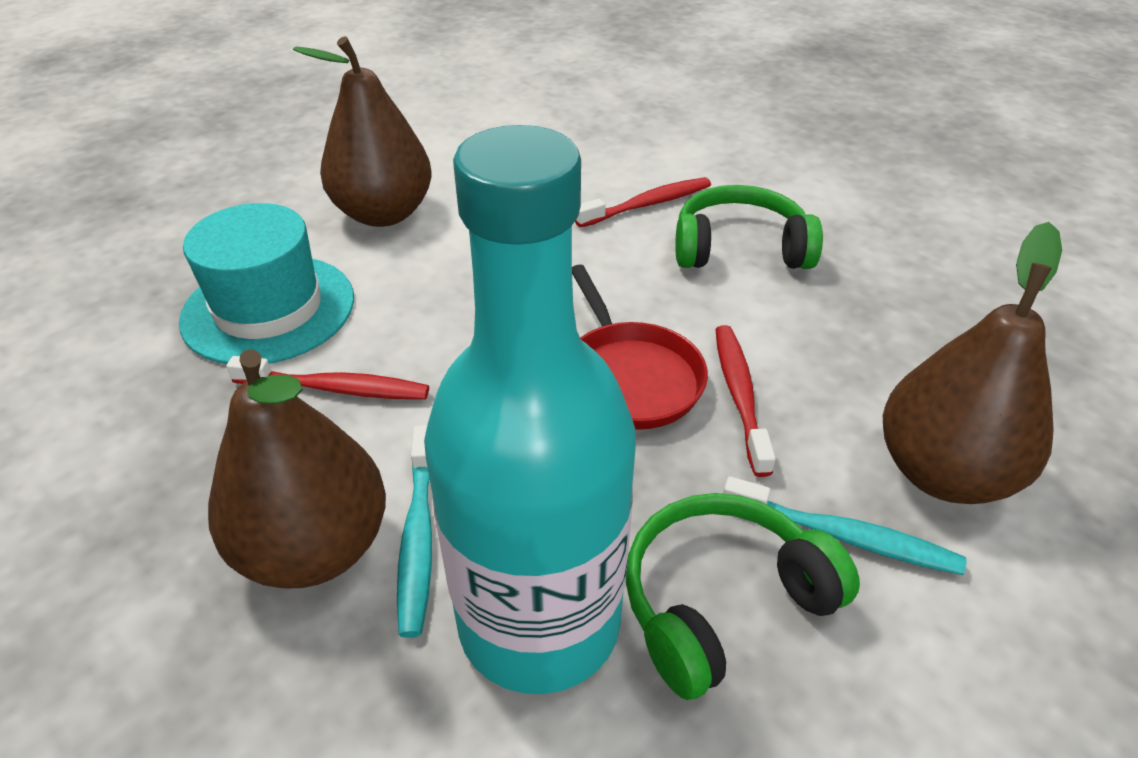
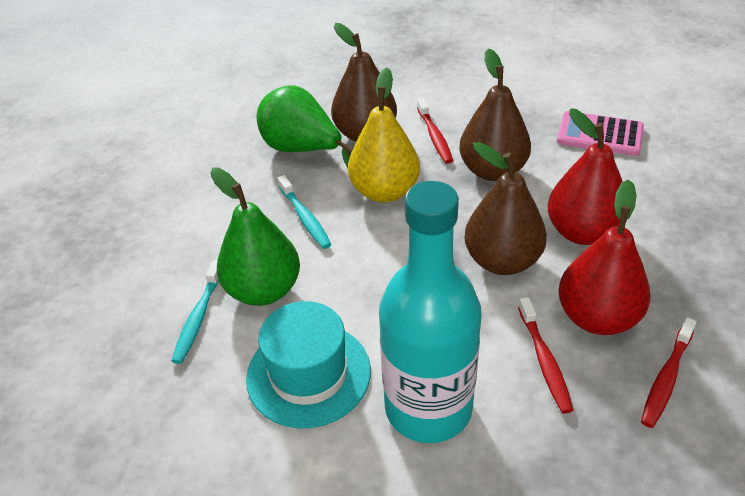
green headphones: [626,493,860,700] [675,185,823,269] = 2 -> none = 0
green pear: none = 0 -> [210,168,300,306] [256,86,353,168] = 2
pink calculator: none = 0 -> [557,111,644,156] = 1
red pan: [572,265,708,430] = 1 -> none = 0
red pear: none = 0 -> [547,108,623,245] [558,179,650,335] = 2
yellow pear: none = 0 -> [348,68,420,202] = 1

